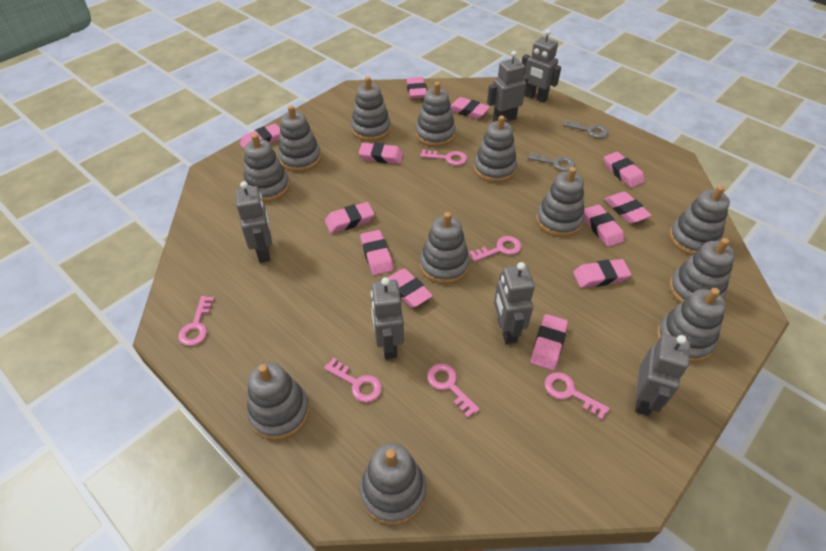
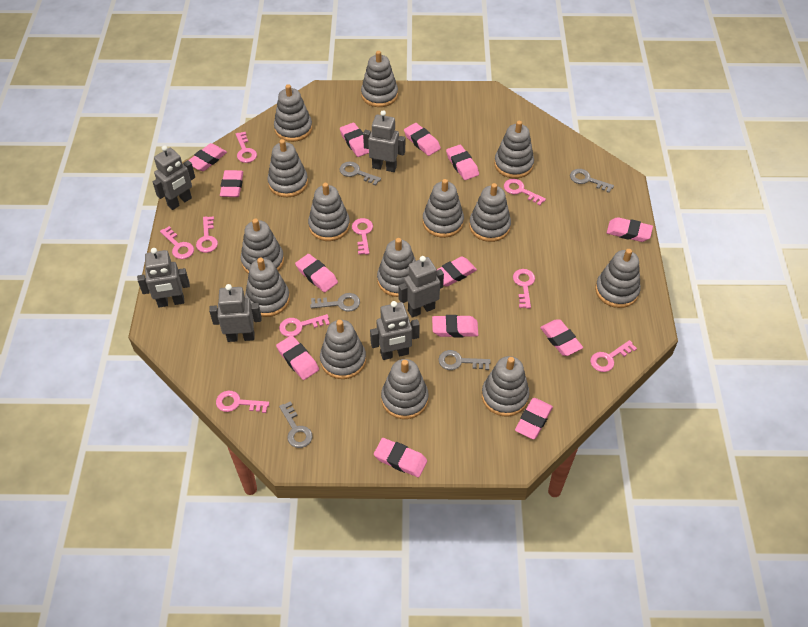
grey key: [528,152,576,171] [563,119,608,138] = 2 -> [279,401,313,448] [310,293,360,312] [340,162,381,186] [438,350,491,370] [570,169,614,193] = 5
grey stacking toy: [244,134,290,202] [247,362,310,440] [278,105,321,172] [351,77,391,141] [360,443,426,525] [416,82,456,147] [420,212,470,284] [474,115,517,183] [536,167,584,237] [657,288,726,363] [669,185,730,255] [669,238,735,303] = 12 -> [241,218,284,274] [245,258,290,317] [267,139,308,197] [274,84,312,142] [308,183,350,241] [320,320,366,379] [361,51,398,107] [377,238,416,297] [381,359,429,419] [423,179,464,238] [469,183,511,242] [482,356,530,416] [494,121,534,178] [595,249,641,308] = 14
pink eraser: [240,124,280,150] [325,202,374,233] [359,143,403,164] [360,230,394,275] [387,269,433,308] [406,77,427,99] [451,97,490,119] [530,314,568,370] [573,259,631,288] [584,204,625,247] [604,152,645,188] [604,191,652,224] = 12 -> [189,143,227,171] [220,170,243,197] [276,335,319,380] [295,254,338,292] [340,123,369,157] [374,438,427,477] [404,123,441,156] [432,315,478,337] [437,256,477,286] [446,145,479,180] [515,398,553,439] [540,319,583,356] [607,217,653,242] = 13
pink key: [178,296,215,346] [324,358,382,402] [420,149,467,166] [427,364,480,418] [469,236,521,262] [545,372,610,420] = 6 -> [160,226,194,259] [196,216,218,253] [216,391,269,413] [236,132,257,163] [279,314,330,337] [352,218,373,255] [504,179,546,206] [513,269,535,309] [590,340,637,372] = 9

